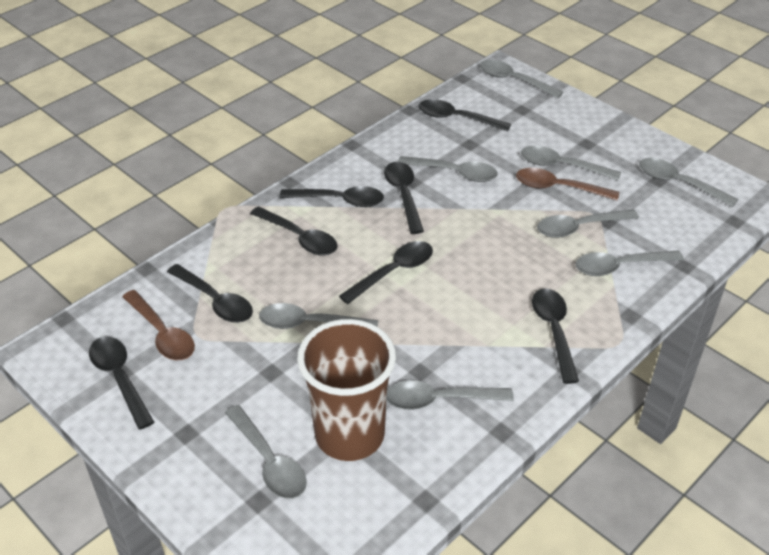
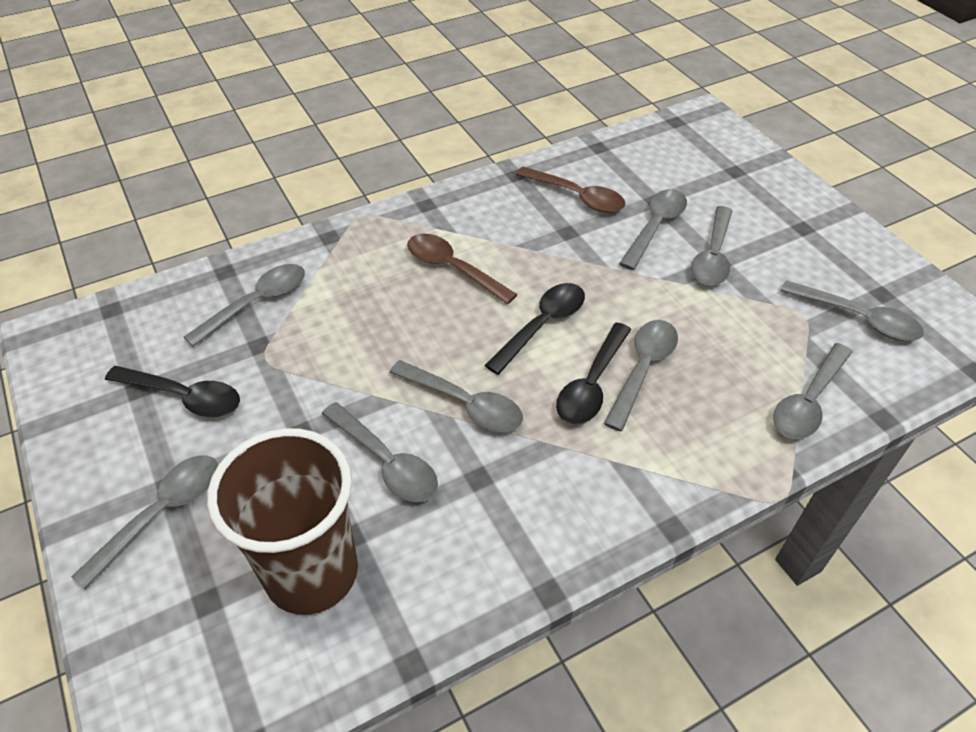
black spoon: [89,337,154,430] [167,264,253,323] [250,206,337,256] [279,186,384,207] [339,241,433,304] [384,162,424,234] [418,99,511,131] [532,288,579,384] = 8 -> [105,366,240,417] [485,283,585,375] [556,323,631,424] = 3

